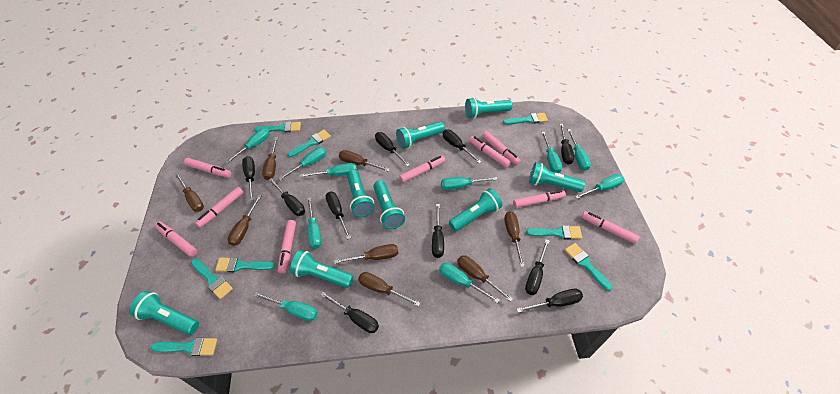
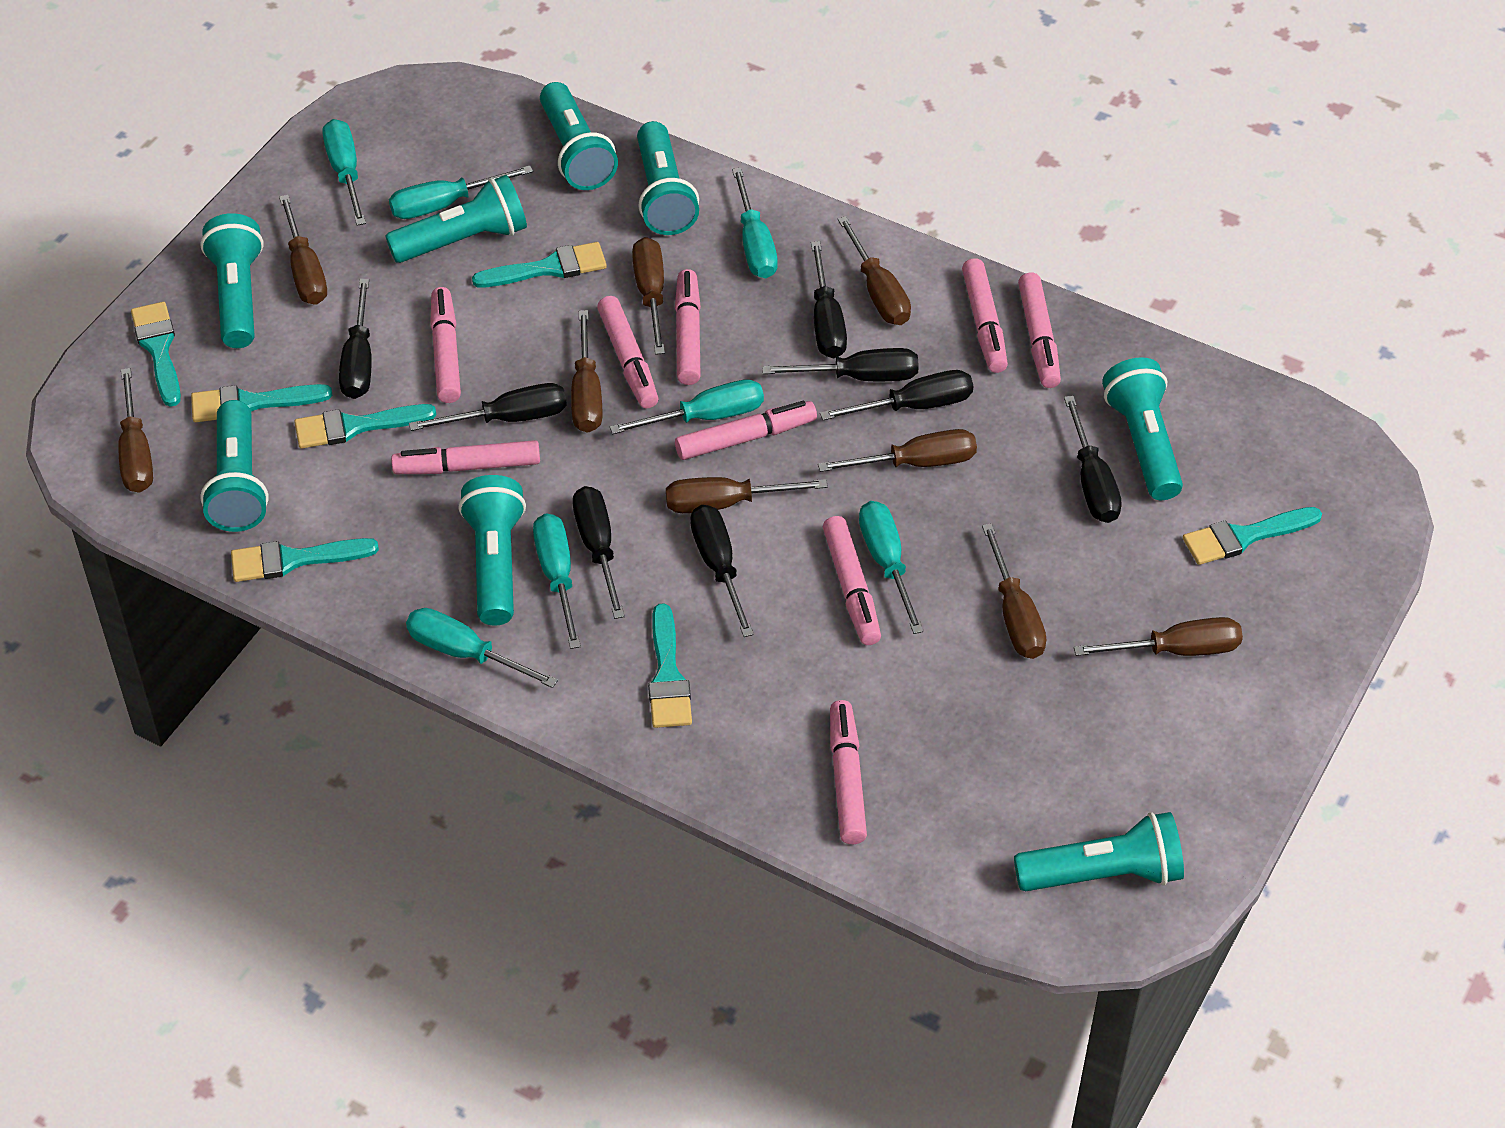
black screwdriver: [242,156,255,201] [269,178,305,216] [320,292,379,333] [326,192,351,239] [375,132,410,167] [432,204,444,258] [443,129,481,163] [517,289,583,313] [525,239,550,295] [560,124,574,165] = 10 -> [339,279,372,399] [409,383,567,431] [573,486,625,619] [690,505,754,637] [762,348,919,381] [811,241,847,358] [820,370,973,420] [1064,396,1122,523] = 8
brown screwdriver: [175,173,204,212] [228,195,262,246] [262,137,278,180] [334,244,398,264] [339,150,390,172] [358,272,420,306] [457,255,513,302] [504,212,525,267] = 8 -> [118,368,153,493] [279,195,327,305] [571,310,602,433] [632,237,665,355] [666,477,828,513] [818,429,977,472] [838,216,911,325] [982,523,1046,659] [1074,617,1243,656] = 9
turquoise brush: [150,338,218,356] [191,259,233,299] [215,257,275,272] [254,122,301,133] [288,130,331,157] [503,113,548,125] [526,225,582,239] [565,243,613,291] = 8 -> [131,302,181,407] [191,384,332,422] [231,538,379,582] [294,404,436,449] [472,242,607,288] [648,603,692,728] [1183,507,1322,565] = 7
turquoise screwdriver: [225,129,270,164] [254,292,318,321] [278,147,326,181] [300,163,357,177] [307,197,322,249] [439,263,499,303] [441,177,498,190] [542,132,562,173] [567,129,591,171] [575,174,624,199] = 10 -> [322,119,366,226] [389,165,533,219] [406,608,558,688] [533,513,581,649] [610,379,764,434] [732,168,778,278] [859,501,924,634] = 7

